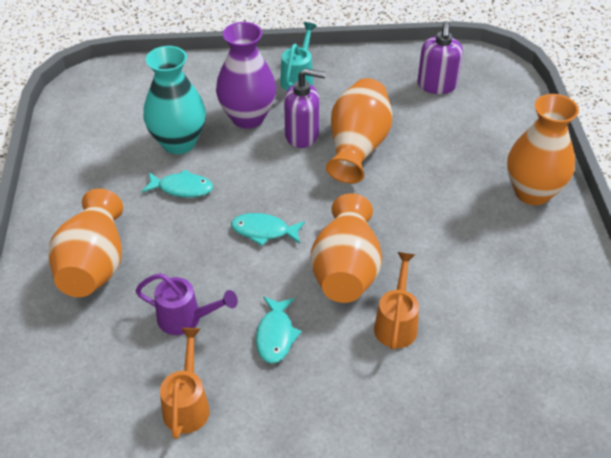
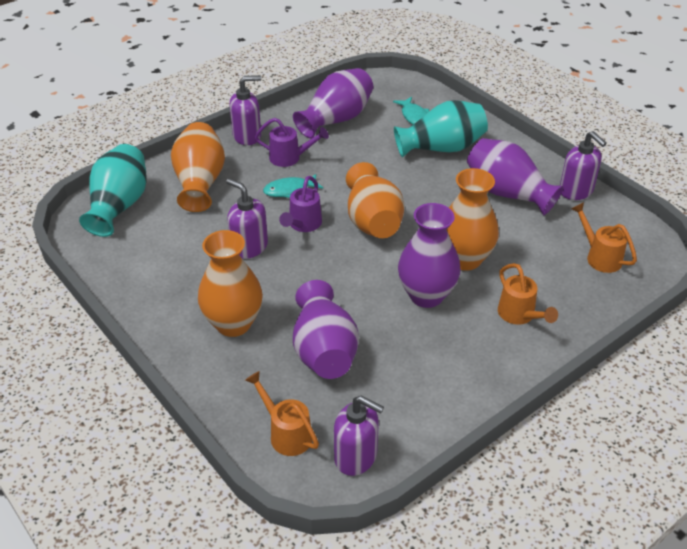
orange watering can: [160,328,210,439] [374,252,419,350] = 2 -> [245,371,319,456] [498,263,558,325] [571,202,637,273] = 3
purple soap dispenser: [284,68,326,148] [417,21,463,94] = 2 -> [226,178,268,259] [229,75,261,145] [334,395,384,476] [560,131,607,200] = 4
purple vase: [216,22,276,129] = 1 -> [293,68,373,138] [293,280,359,379] [398,203,460,308] [467,138,564,215] = 4
purple watering can: [135,273,238,335] = 1 -> [255,118,329,167] [279,176,322,232] = 2
turquoise fish: [142,169,213,198] [231,213,305,246] [256,297,302,364] = 3 -> [263,174,323,198] [393,97,429,125] = 2
turquoise vase: [143,46,206,154] = 1 -> [79,144,147,237] [394,100,488,157] = 2
turquoise watering can: [280,22,317,91] = 1 -> none = 0

